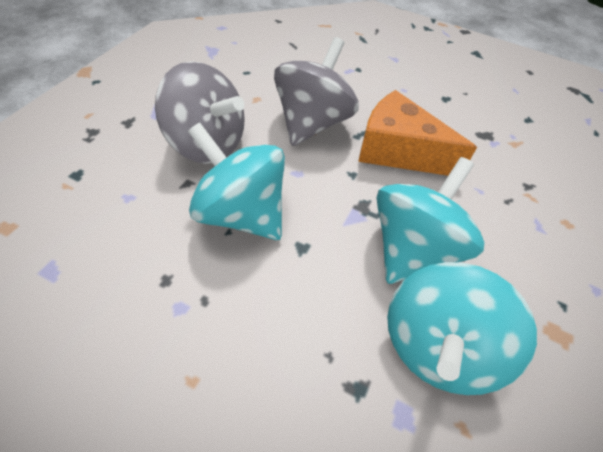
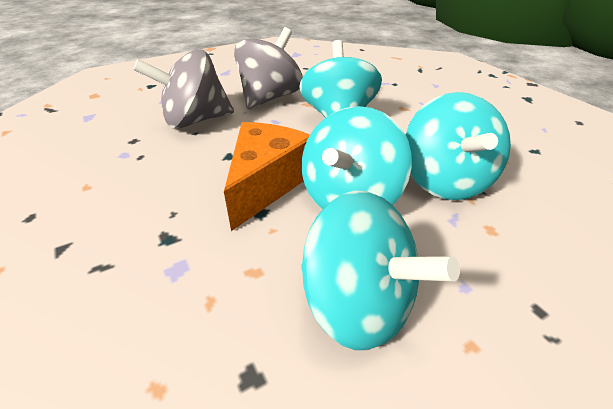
turquoise spinning top: [188,123,285,240] [377,157,484,284] [387,262,537,395] = 3 -> [299,40,382,118] [301,190,460,350] [302,106,412,209] [406,92,511,200] = 4

